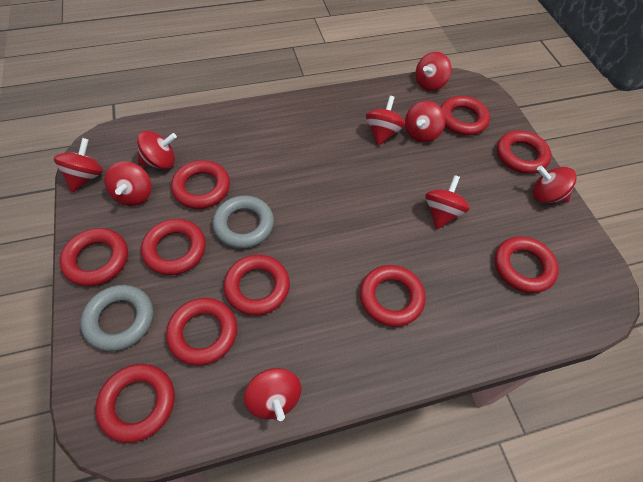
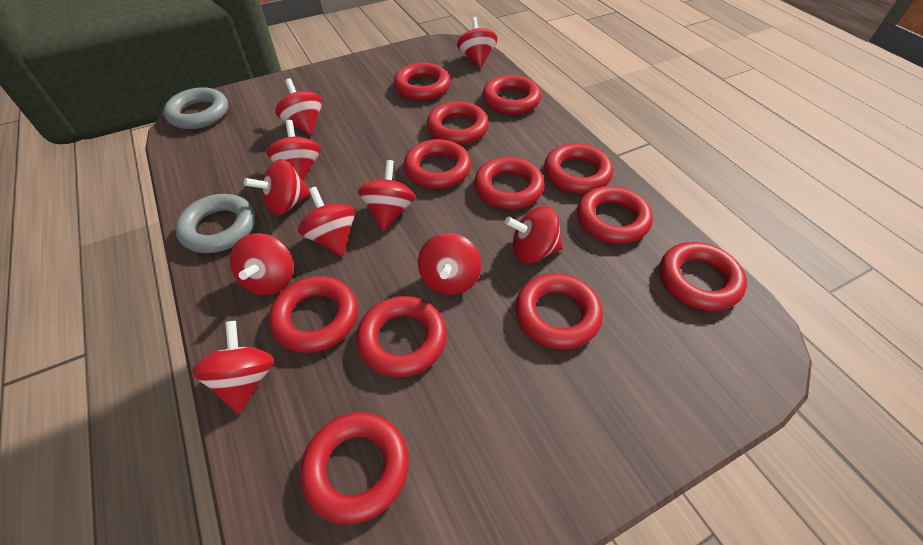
red ring: [59,228,128,286] [95,364,175,443] [141,219,206,275] [166,298,237,366] [171,160,230,209] [223,254,290,316] [360,265,426,327] [440,96,490,136] [494,236,559,293] [497,130,552,174] = 10 -> [269,276,358,353] [300,412,409,524] [356,296,447,378] [394,62,451,101] [404,139,471,189] [426,101,489,145] [474,157,545,210] [482,75,541,115] [515,273,603,349] [544,143,613,194] [577,186,653,244] [660,242,747,311] = 12
red spinning top: [54,138,103,192] [104,161,151,206] [137,131,177,169] [244,368,301,421] [366,96,405,146] [405,101,446,142] [415,52,452,91] [425,175,470,229] [533,166,577,203] = 9 -> [192,321,274,414] [230,233,293,295] [244,159,311,215] [266,120,321,180] [275,78,322,135] [298,187,355,256] [358,160,415,231] [418,233,481,295] [457,17,498,68] [505,206,563,263] = 10

